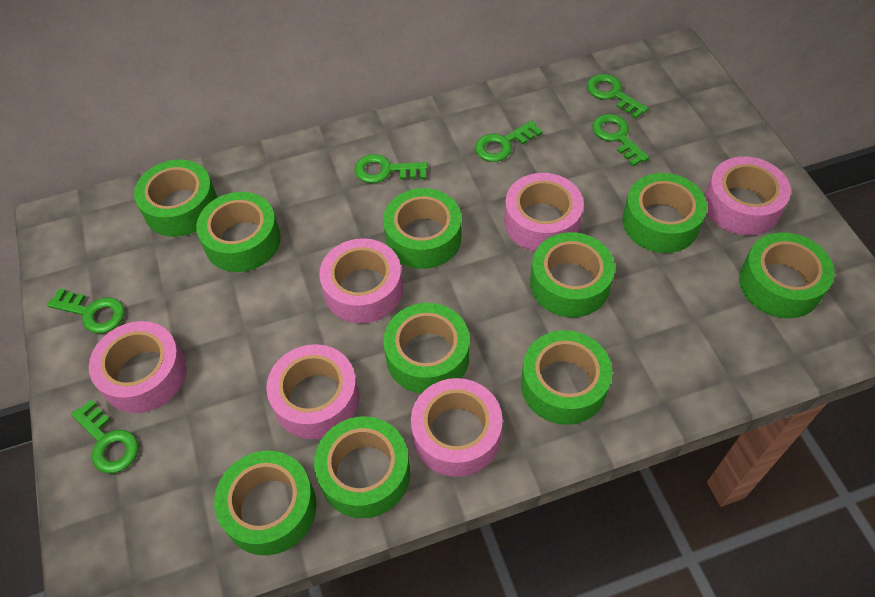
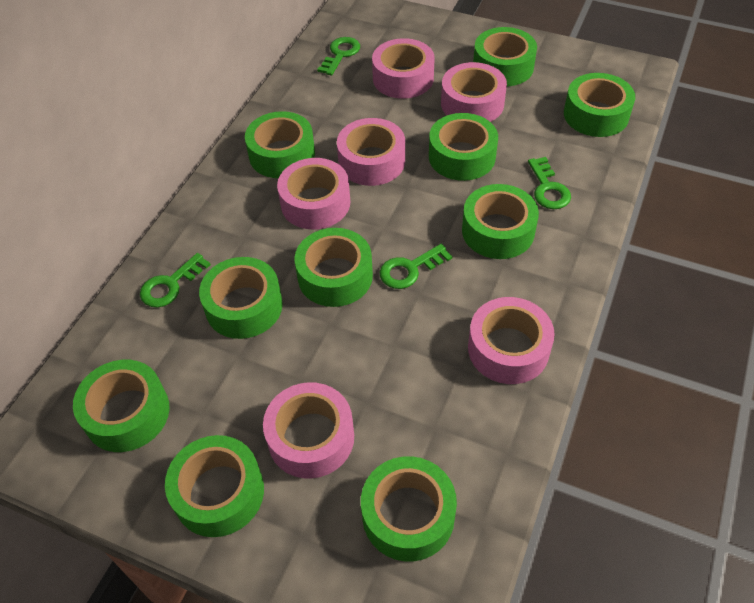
green key: [47,288,125,333] [71,399,139,473] [354,154,428,183] [475,120,543,162] [587,74,649,119] [592,114,649,166] = 6 -> [140,253,211,308] [317,37,360,75] [379,244,452,289] [528,157,571,209] = 4

